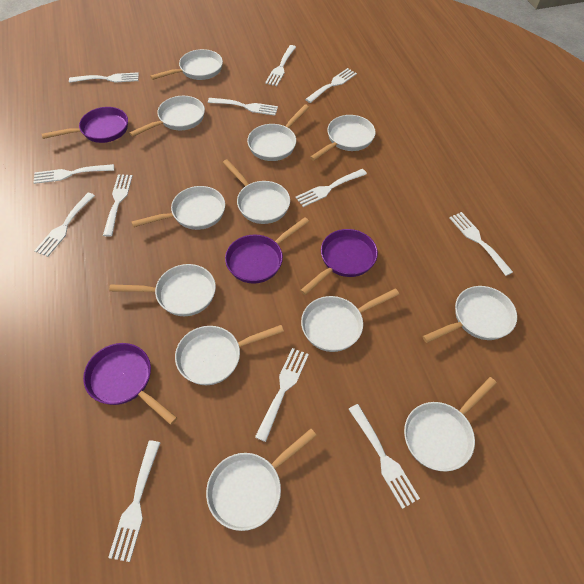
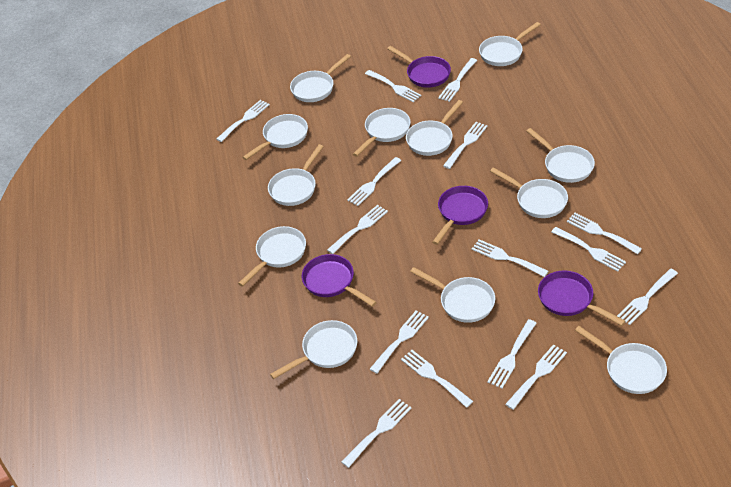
white fork: [34,164,114,184] [34,193,95,257] [69,72,139,83] [103,174,133,237] [108,440,160,562] [208,98,278,116] [255,348,309,442] [265,45,296,86] [295,169,367,207] [305,68,357,103] [349,404,420,509] [449,212,513,276] = 12 -> [217,100,270,142] [327,205,388,254] [341,399,412,468] [347,157,402,206] [365,70,421,102] [370,310,429,374] [401,350,473,408] [438,58,477,102] [443,122,488,169] [472,239,548,277] [487,319,537,389] [505,344,567,410] [551,227,626,272] [567,213,642,254] [617,269,678,325] = 15

